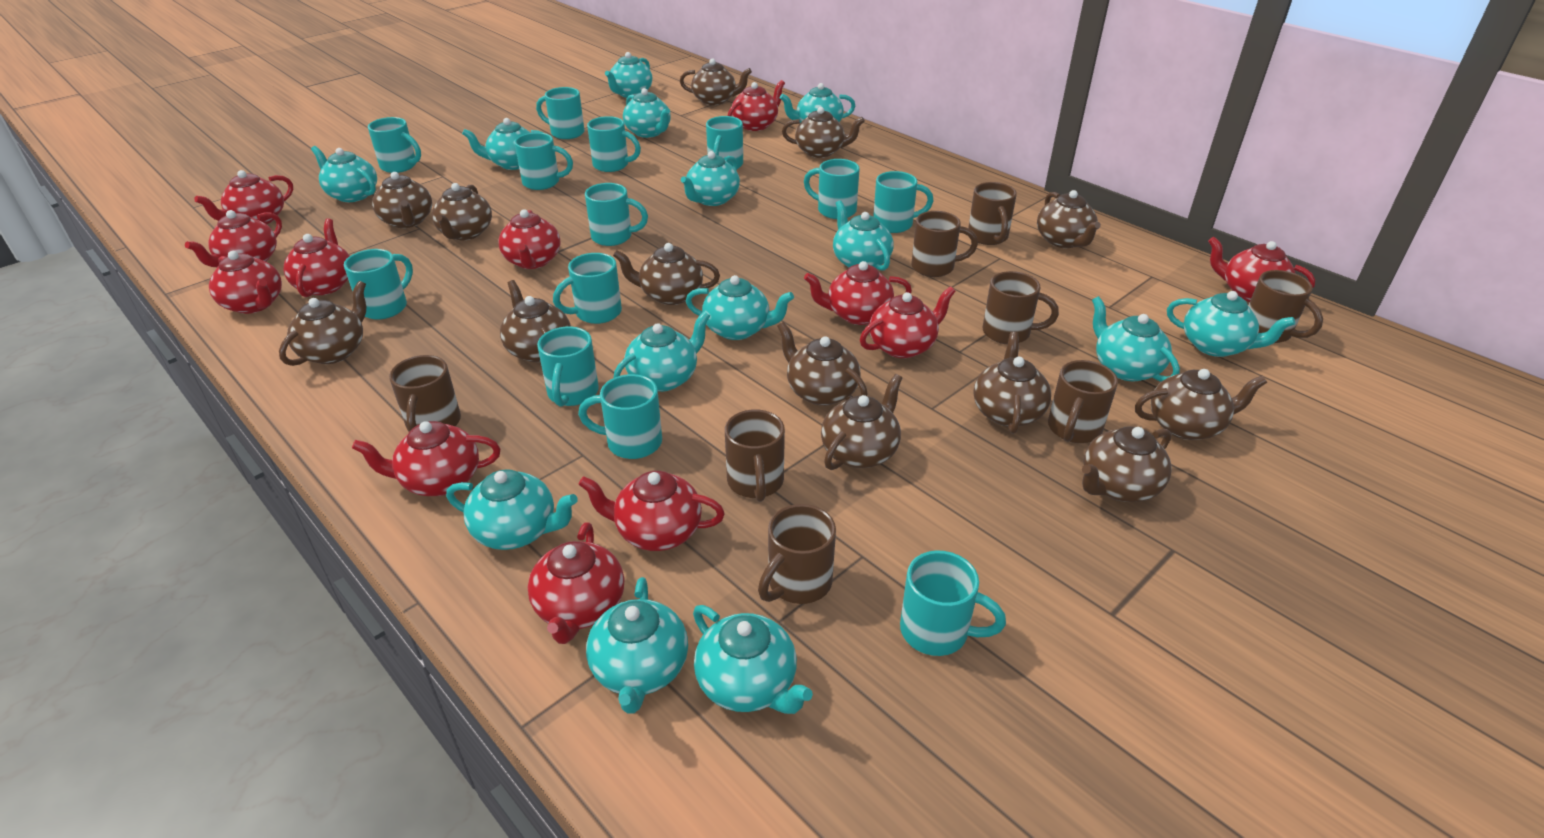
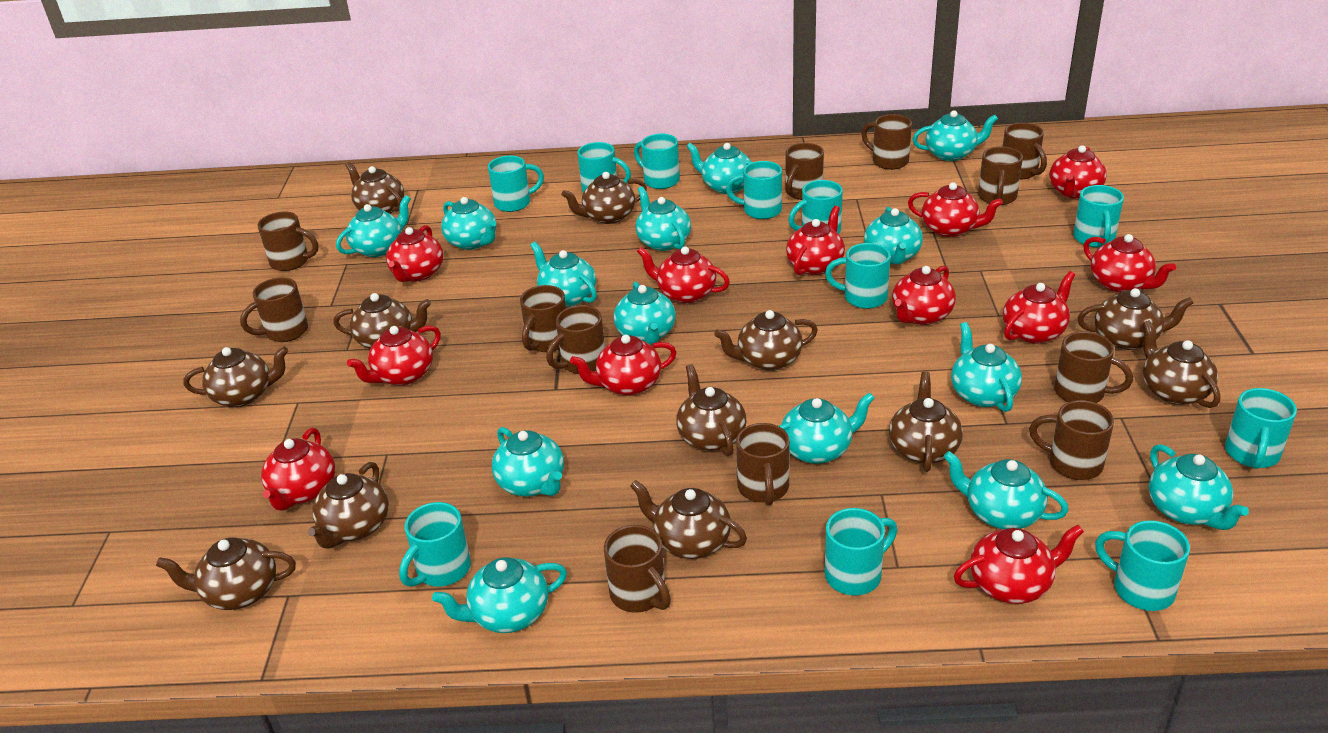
brown mug: [389,355,461,431] [725,409,785,502] [758,504,836,604] [911,211,978,277] [968,182,1017,245] [983,271,1059,344] [1048,360,1118,443] [1248,270,1323,343] = 8 -> [240,277,308,342] [257,212,318,271] [520,285,566,352] [546,305,605,374] [604,525,671,613] [736,423,790,505] [785,143,824,200] [861,114,912,170] [978,147,1023,205] [1003,123,1047,180] [1029,400,1114,480] [1055,331,1133,403] = 12
brown teapot: [279,281,366,366] [372,172,432,228] [432,183,492,240] [500,280,571,362] [613,243,720,305] [680,58,752,105] [777,322,867,406] [782,107,865,158] [821,374,902,470] [973,332,1051,434] [1037,190,1101,248] [1082,426,1172,502] [1135,369,1267,440] = 13 -> [156,537,296,610] [184,347,288,407] [308,462,389,549] [333,293,431,349] [345,162,404,214] [562,172,647,224] [630,480,747,559] [676,364,746,456] [714,310,818,371] [889,371,963,472] [1078,288,1194,350] [1142,320,1220,408] = 12
turquoise mug: [344,249,413,320] [368,117,421,173] [514,132,573,190] [536,87,585,139] [537,326,599,407] [553,253,622,324] [578,374,662,459] [585,183,648,246] [587,116,641,172] [706,116,743,169] [804,159,860,219] [873,171,933,233] [900,551,1006,656] = 13 -> [399,502,471,587] [488,156,544,212] [577,142,631,193] [634,134,680,189] [726,161,782,219] [788,180,843,234] [825,243,891,309] [825,508,897,595] [1073,185,1124,247] [1095,520,1190,611] [1225,388,1297,469] = 11

